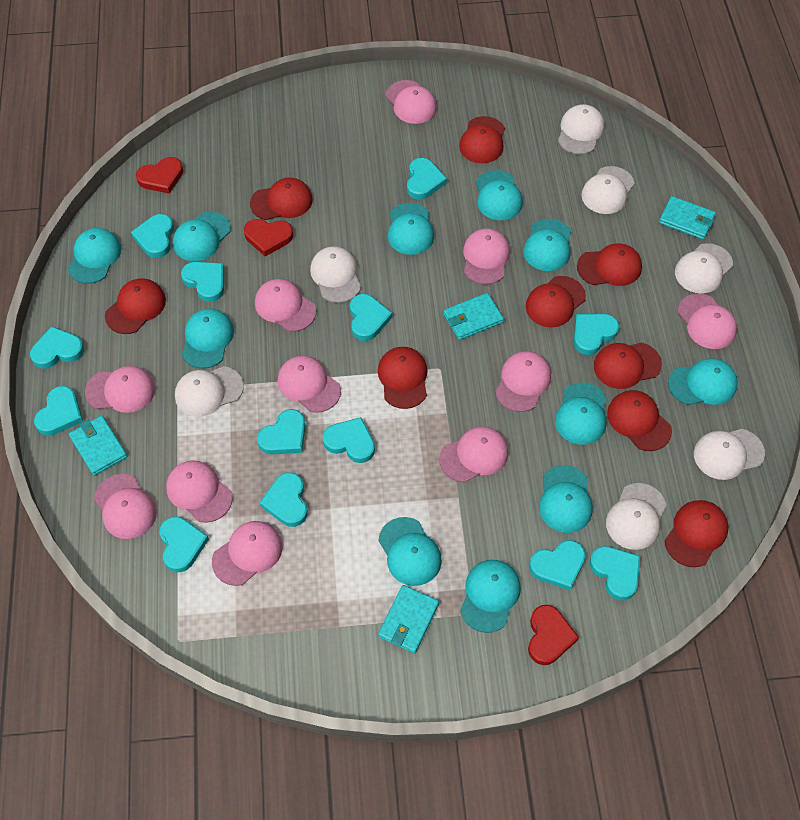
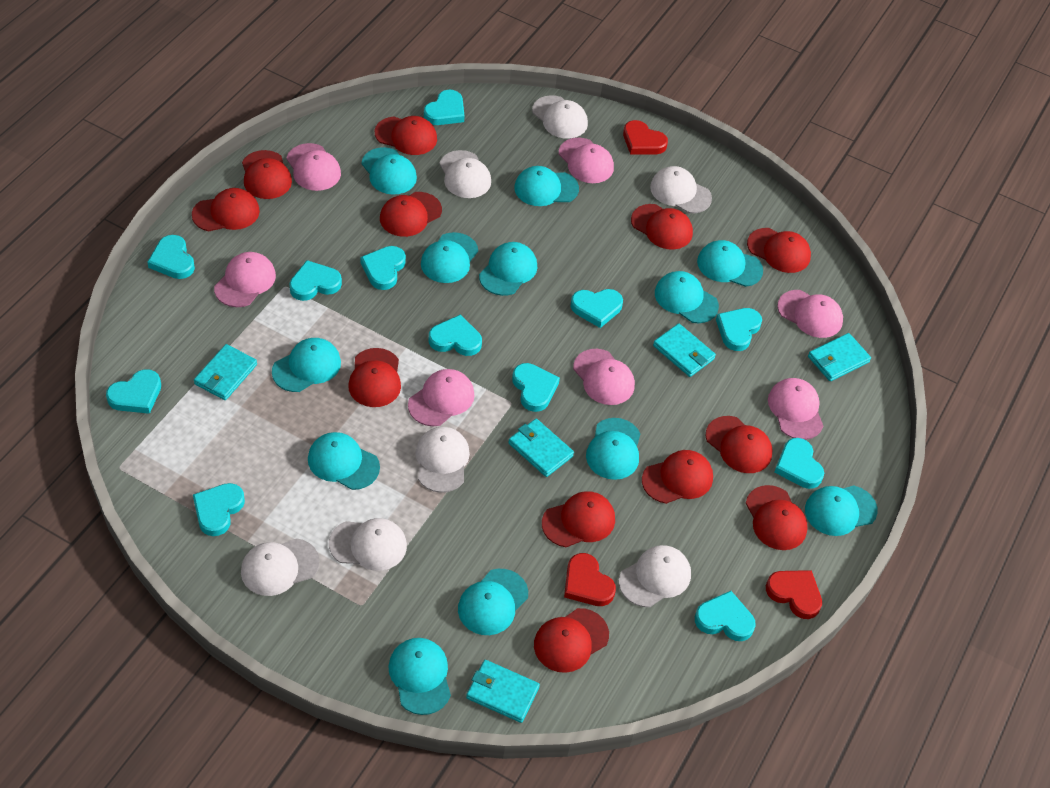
pink cap: [85,366,155,413] [94,474,157,539] [166,460,233,523] [212,521,283,586] [255,279,316,332] [278,356,341,413] [386,80,437,124] [439,426,509,483] [463,229,510,285] [495,351,551,412] [678,294,737,349] = 11 -> [214,252,276,307] [286,143,341,191] [408,369,475,427] [559,138,614,183] [573,349,635,405] [768,378,823,440] [777,290,843,338] = 7
red cap: [105,278,166,334] [250,177,313,220] [378,347,427,409] [459,116,505,163] [526,276,586,327] [577,243,642,286] [594,343,662,389] [607,390,672,451] [665,500,729,567] = 9 -> [192,188,260,231] [242,150,292,199] [348,348,401,407] [375,116,437,155] [380,192,442,237] [534,608,609,673] [542,491,615,547] [631,204,693,250] [642,450,713,504] [706,416,773,473] [746,485,808,550] [747,228,811,273] = 12
turquoise cap: [68,228,121,284] [173,212,231,261] [182,309,234,369] [378,517,442,586] [388,203,434,255] [460,560,521,633] [476,170,523,220] [523,218,571,271] [539,465,593,533] [555,382,606,445] [668,358,738,405] = 11 -> [272,338,341,392] [308,432,380,490] [361,147,417,195] [388,638,451,715] [421,232,478,283] [458,569,528,635] [479,242,537,296] [514,166,579,206] [586,418,640,480] [655,271,719,323] [697,240,763,287] [805,486,878,536] = 12
turquoise heart: [30,326,84,369] [34,386,83,436] [131,214,174,258] [159,516,209,572] [181,262,224,302] [257,409,306,455] [259,472,308,527] [322,417,375,463] [350,294,392,341] [407,158,447,200] [529,540,586,590] [574,314,619,355] [590,546,640,600] = 13 -> [106,369,161,414] [147,235,195,279] [193,483,245,536] [289,260,342,301] [361,246,406,290] [424,90,465,125] [429,315,482,356] [512,363,560,412] [571,289,623,328] [695,591,756,641] [716,308,762,351] [774,438,824,489] = 12
turquoise wallet: [69,415,127,476] [378,585,439,653] [443,293,504,340] [659,196,716,240] = 4 -> [194,344,257,400] [466,660,540,723] [508,419,574,477] [653,323,716,377] [808,333,871,381] = 5

